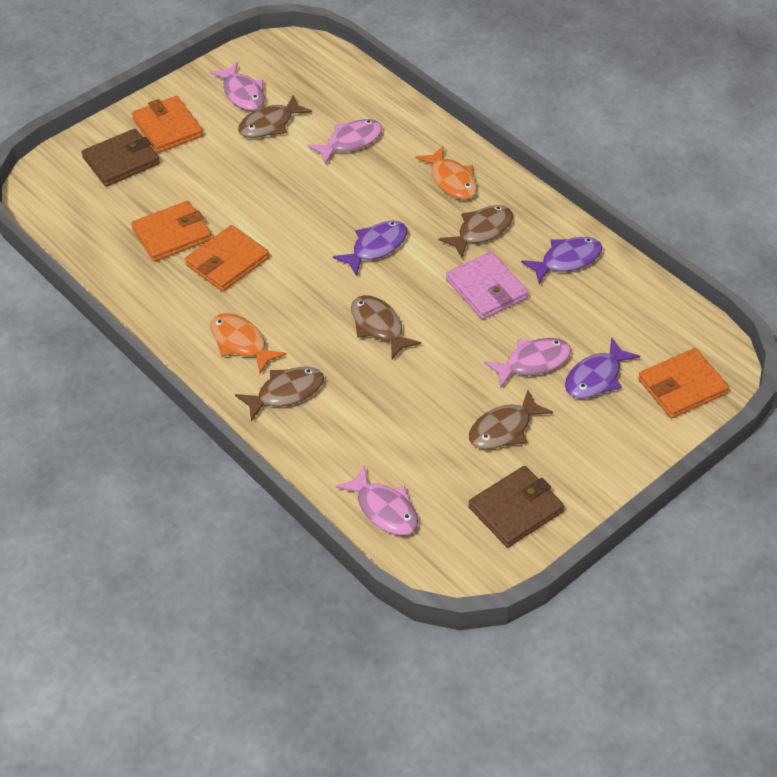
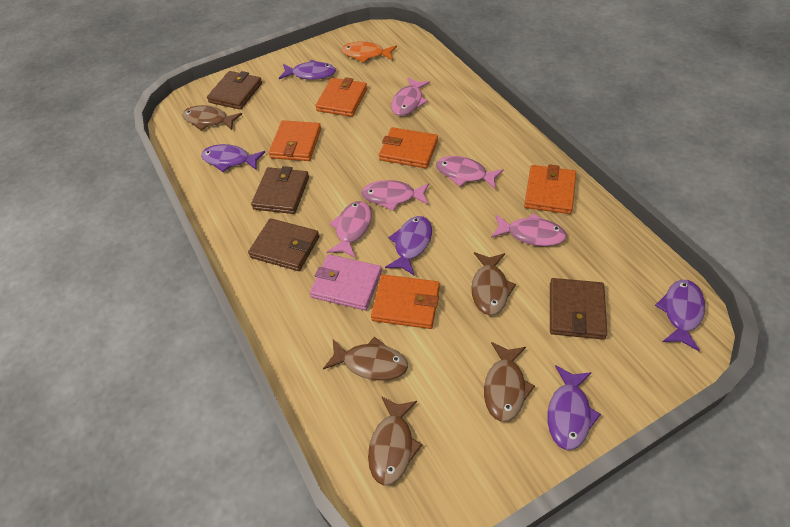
brown wallet: [82,129,160,187] [468,466,564,548] = 2 -> [207,71,262,110] [248,218,319,271] [251,166,309,214] [550,278,607,340] = 4
orange fish: [210,313,287,374] [416,146,477,200] = 2 -> [342,41,397,63] = 1
orange wallet: [131,201,212,262] [132,96,203,153] [185,225,269,292] [638,348,729,418] = 4 -> [269,120,321,161] [315,77,367,117] [371,274,440,329] [379,127,438,168] [524,164,576,214] = 5
pink fish: [210,62,265,111] [307,119,382,165] [335,466,418,535] [484,338,571,388] = 4 -> [327,201,372,258] [361,180,429,211] [391,77,430,116] [436,156,504,189] [491,213,567,246] = 5
purple fish: [333,220,408,276] [521,237,603,284] [565,337,640,399] = 3 -> [201,144,265,172] [279,60,336,80] [385,216,432,275] [547,365,601,450] [655,280,705,351] = 5

